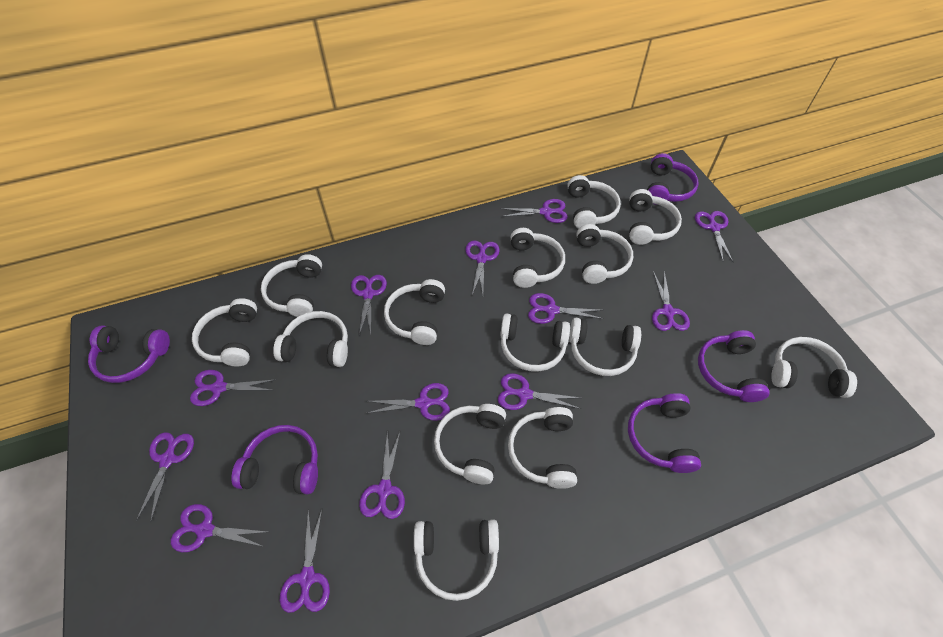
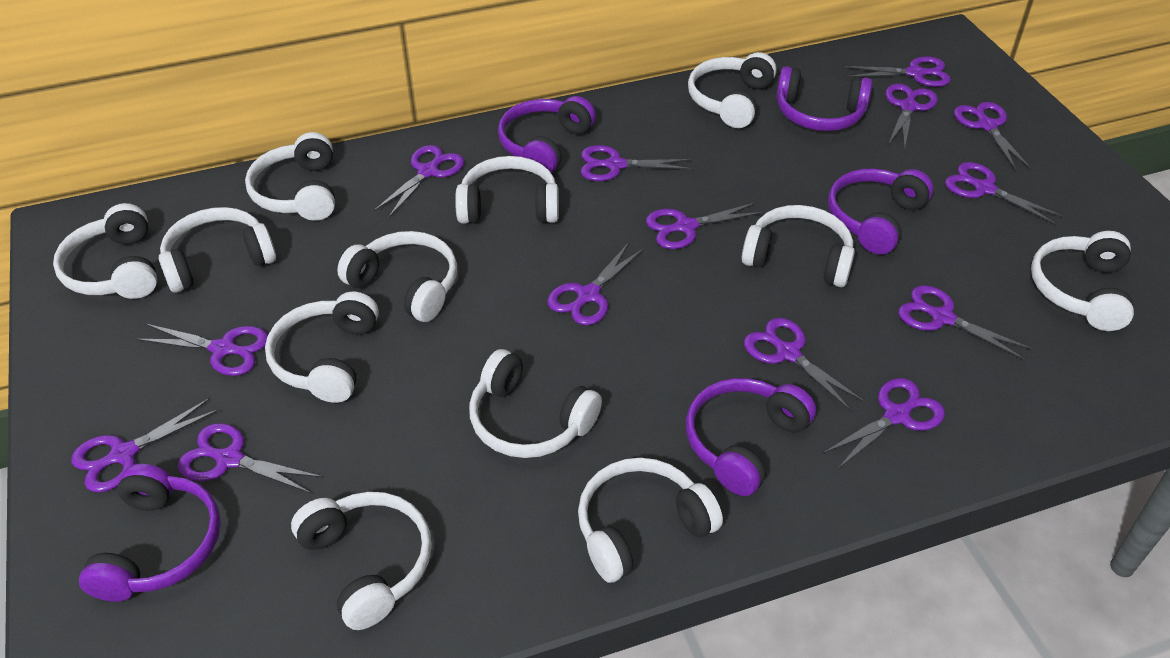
purple scissors: [136,432,194,521] [171,504,267,552] [190,370,274,406] [280,509,330,613] [351,275,387,335] [359,430,405,519] [367,383,450,421] [465,241,499,295] [498,373,581,410] [501,199,568,223] [528,293,604,324] [652,271,690,331] [695,211,733,262] = 13 -> [71,398,219,492] [136,324,268,376] [178,423,323,494] [374,145,464,218] [547,242,644,325] [581,145,693,181] [646,202,764,249] [744,318,865,411] [822,378,945,469] [845,56,951,87] [886,84,938,150] [898,285,1033,361] [945,162,1064,225] [954,102,1031,170] = 14
white headphones: [192,298,257,366] [261,254,322,317] [273,311,348,367] [384,279,445,345] [414,519,499,601] [434,404,506,484] [500,314,570,372] [508,407,577,489] [511,228,565,288] [567,175,621,229] [569,318,641,376] [577,224,633,284] [629,189,682,245] [771,337,857,398] = 14 -> [53,203,157,299] [159,207,276,293] [245,132,335,221] [265,292,379,403] [291,492,432,630] [337,231,457,322] [455,156,559,224] [469,349,602,458] [578,458,723,583] [688,52,776,128] [742,205,855,287] [1031,231,1134,331] = 12

